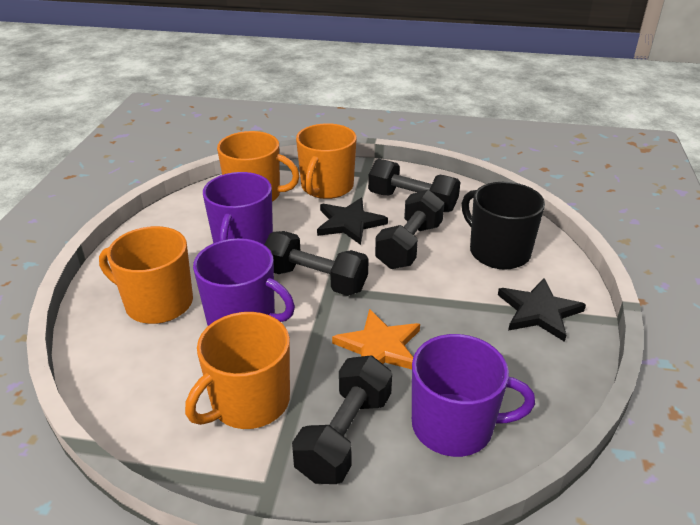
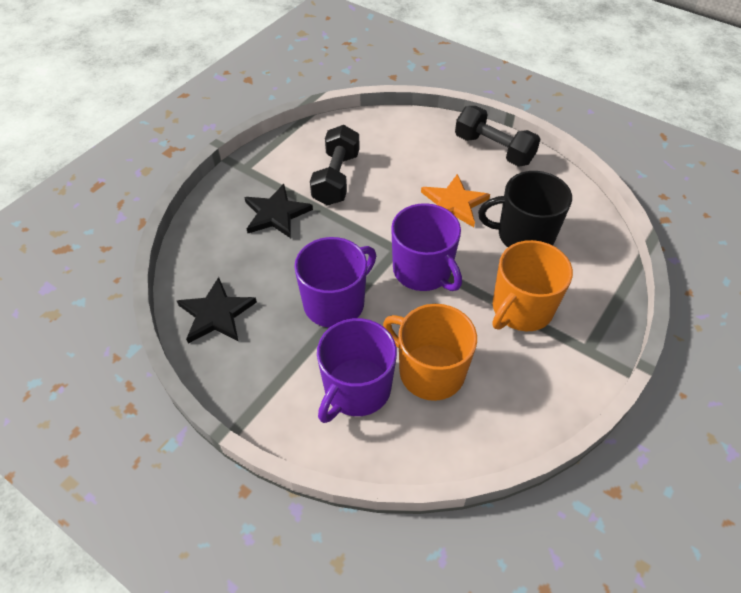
black dumbbell: [264,231,369,296] [292,355,392,484] [368,159,460,212] [375,190,444,269] = 4 -> [310,125,360,206] [455,106,540,167] = 2
orange mug: [99,226,193,324] [185,312,290,429] [217,131,300,202] [296,123,357,199] = 4 -> [383,304,477,401] [493,240,573,331] = 2

